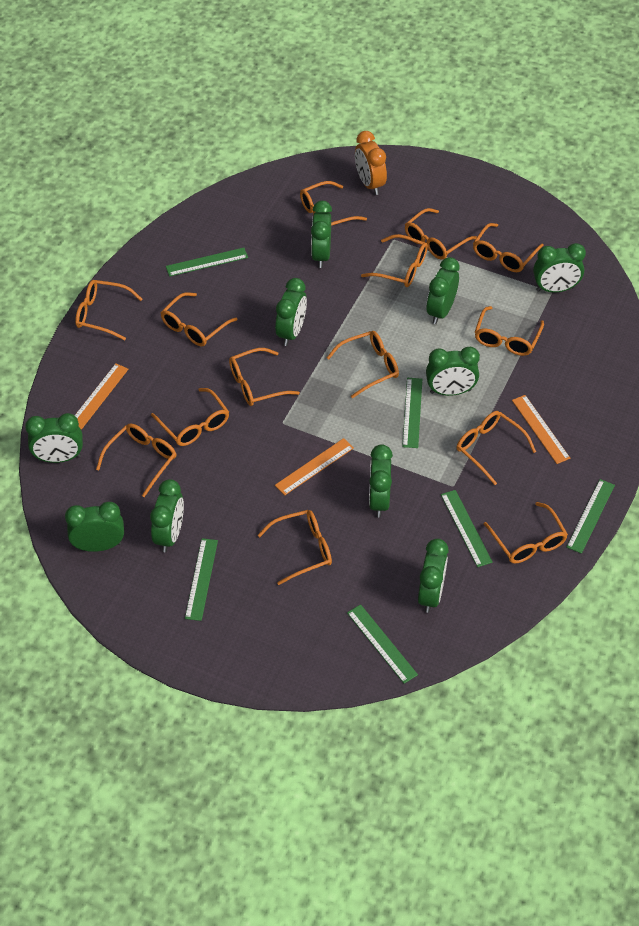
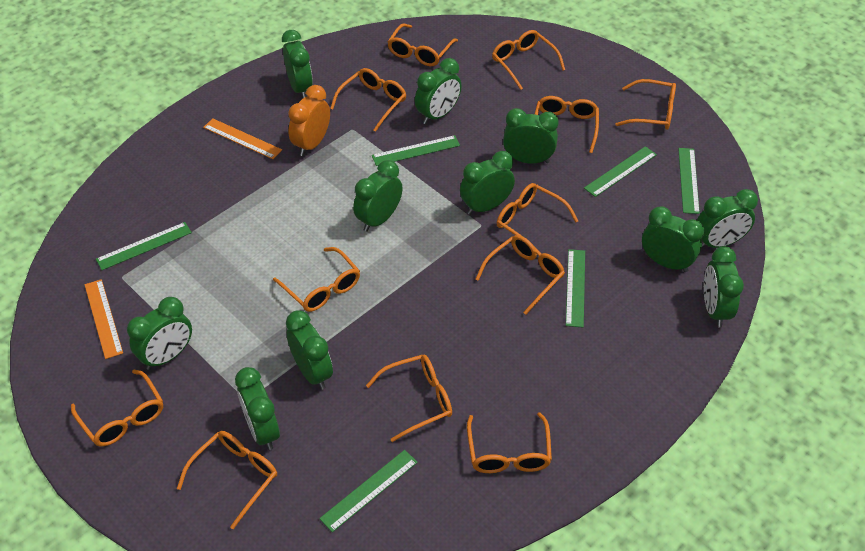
green clock: [25,413,83,463] [65,502,124,552] [150,479,184,552] [275,278,307,346] [311,201,332,268] [369,444,393,517] [418,539,449,613] [426,257,460,324] [426,347,480,396] [533,243,586,292] = 10 -> [127,297,192,370] [235,367,280,450] [282,30,313,98] [286,310,333,390] [353,160,403,232] [415,58,461,124] [460,151,515,215] [503,108,559,164] [642,206,704,272] [697,189,758,248] [704,246,744,328] = 11
orange glasses: [75,280,142,341] [96,424,176,497] [151,388,229,446] [161,292,237,346] [229,348,300,406] [258,510,332,585] [300,181,367,226] [327,331,399,398] [361,234,428,287] [405,208,477,260] [456,411,536,485] [473,223,544,272] [475,306,544,356] [484,502,568,564] = 14 -> [71,370,163,446] [177,431,277,529] [273,247,360,312] [330,68,406,132] [366,355,452,442] [388,24,458,66] [467,412,552,473] [476,235,565,315] [492,30,565,90] [497,183,578,254] [535,96,599,153] [615,79,676,130] = 12
orange ruler: [74,364,128,430] [275,438,354,495] [512,395,570,464] = 3 -> [84,279,123,359] [203,118,282,159] = 2

